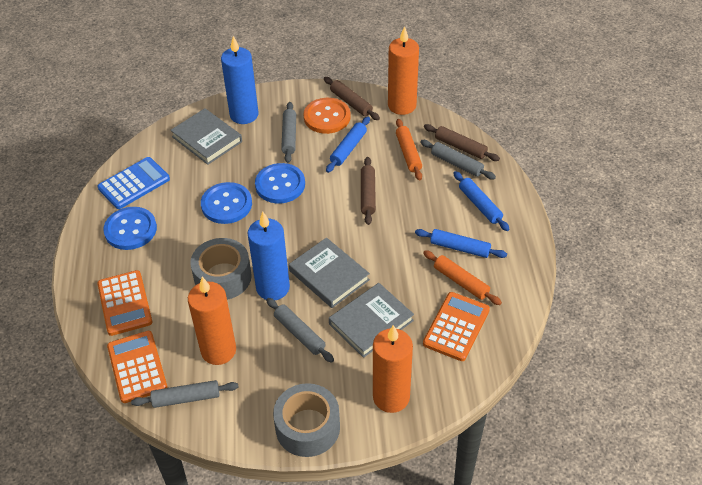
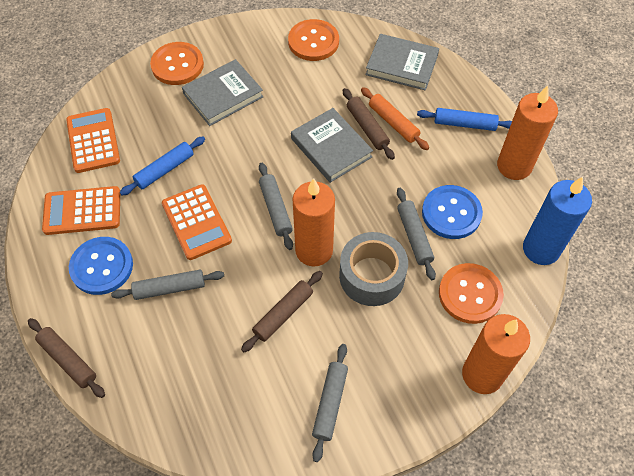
blue button: [103,207,157,250] [201,182,252,224] [255,163,305,203] = 3 -> [69,237,133,295] [422,185,483,239] = 2
blue calculator: [97,157,170,209] = 1 -> none = 0
blue candle: [221,36,259,124] [247,212,290,300] = 2 -> [523,177,592,265] = 1
blue rolling pin: [326,117,370,173] [415,229,507,258] [453,171,509,231] = 3 -> [120,137,205,196] [417,108,512,131] = 2
grey tape: [190,238,252,300] [273,383,340,457] = 2 -> [339,232,408,306] = 1
orange button: [303,98,351,134] = 1 -> [150,42,204,85] [288,19,339,61] [439,263,504,324] = 3
orange rolling pin: [396,119,422,181] [423,250,502,305] = 2 -> [361,87,429,150] = 1

